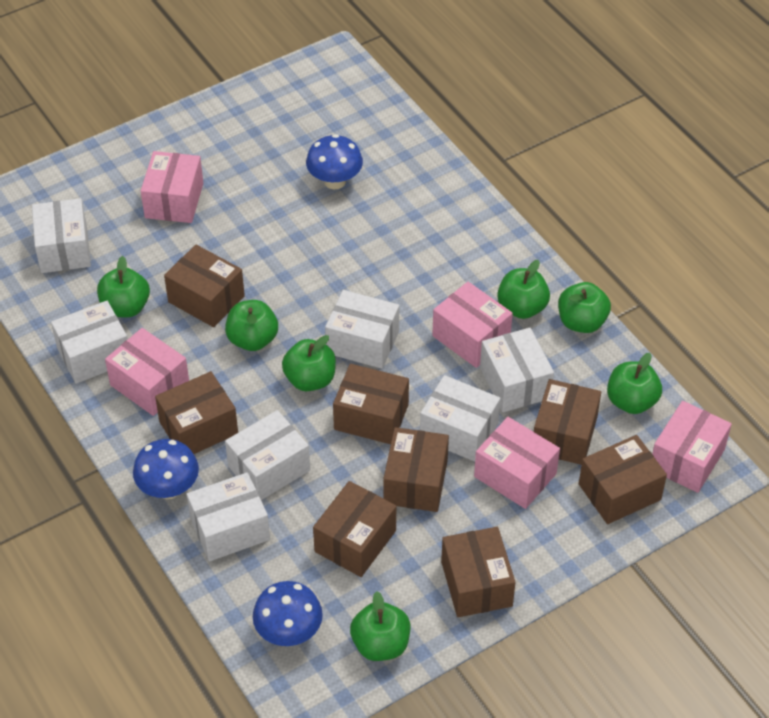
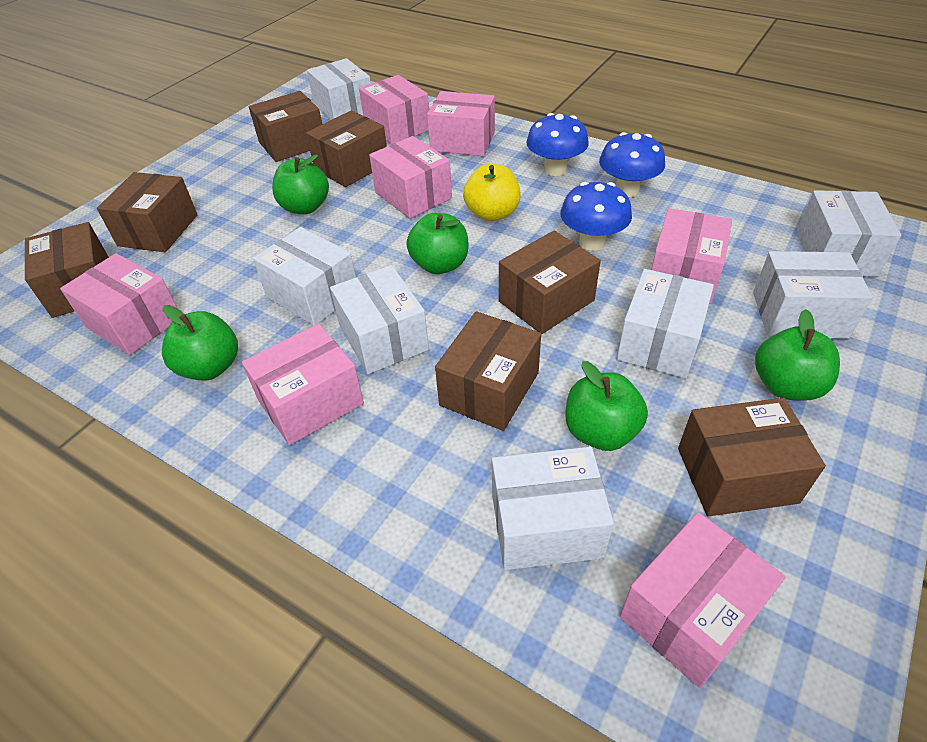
brown box: [155,371,238,454] [164,245,245,327] [313,481,396,577] [333,364,409,444] [383,427,449,512] [441,527,516,617] [534,379,601,465] [579,435,667,524] = 8 -> [25,222,109,318] [97,172,197,252] [249,91,322,162] [306,110,387,187] [435,311,541,431] [499,231,601,334] [678,398,826,517] = 7
green apple: [97,256,150,318] [225,300,278,351] [282,335,336,391] [350,591,410,661] [497,260,550,319] [558,282,611,333] [607,353,662,414] = 7 -> [162,305,238,381] [272,155,329,214] [406,213,469,274] [565,361,648,451] [755,309,840,401] = 5
pink box: [105,328,189,416] [141,151,203,223] [432,282,513,368] [474,417,560,509] [652,401,732,493] = 5 -> [60,253,177,355] [242,324,364,445] [359,75,429,144] [369,136,452,219] [427,91,495,156] [620,512,786,688] [651,208,732,304] = 7
yellow apple: none = 0 -> [463,164,521,222] = 1

